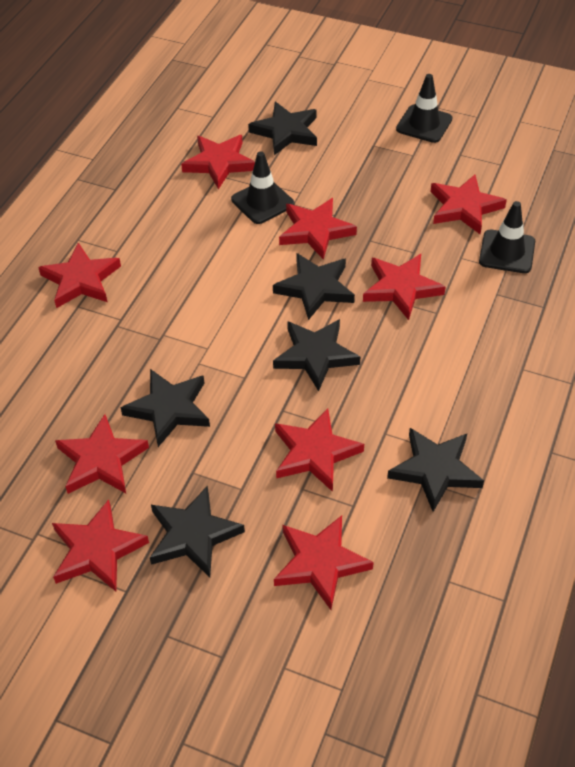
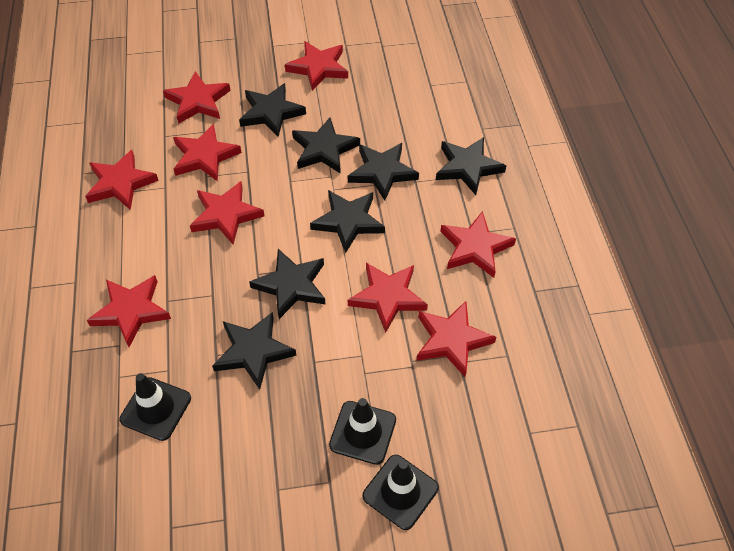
black star: [121,369,210,447] [150,486,245,577] [248,102,317,155] [273,253,355,320] [273,319,360,391] [387,428,484,512] = 6 -> [212,312,297,390] [239,83,306,137] [249,249,326,319] [292,118,360,174] [310,190,385,253] [348,143,419,201] [436,137,506,195] = 7

